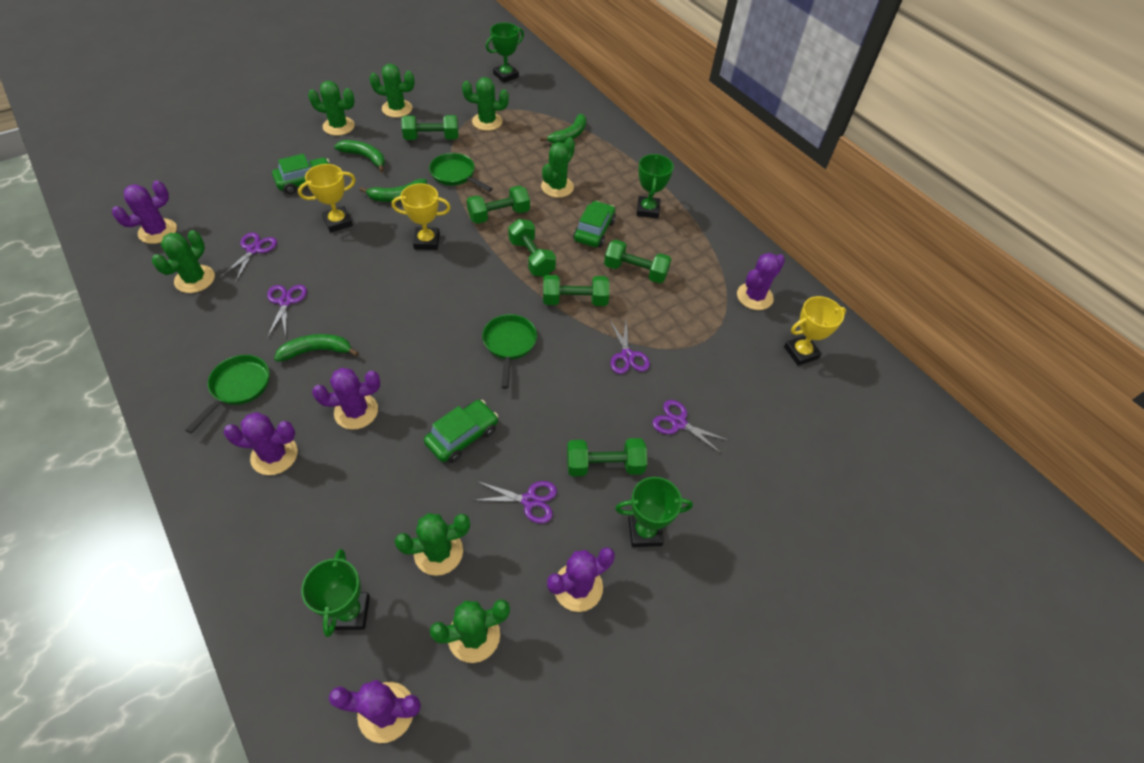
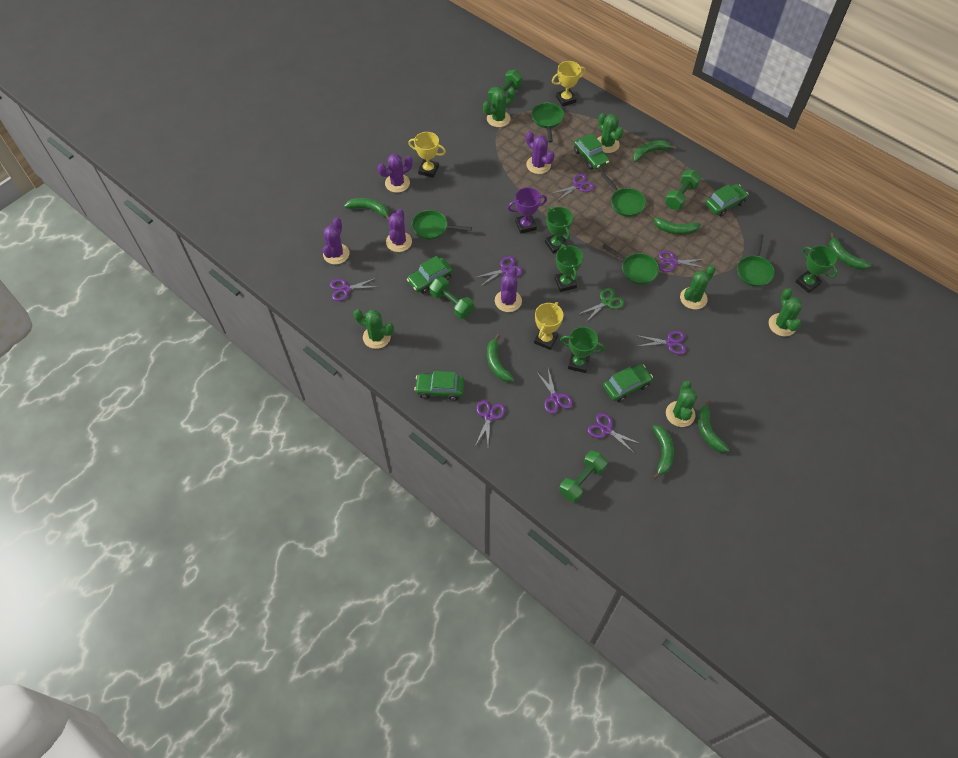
green banana: [274,334,359,362] [334,140,385,172] [359,179,427,202] [540,114,586,144] = 4 -> [344,198,389,221] [487,334,514,382] [632,140,677,162] [650,214,701,235] [652,425,674,480] [698,400,729,453] [829,233,871,270] = 7
green cactus: [152,230,215,293] [308,81,355,136] [369,64,415,118] [395,513,470,576] [430,599,510,663] [462,77,509,131] [541,137,575,198] = 7 -> [353,309,394,349] [483,88,515,127] [597,113,624,153] [666,381,697,427] [680,265,716,310] [769,288,802,336] = 6
green car: [272,154,329,194] [424,400,498,463] [573,201,616,247] = 3 -> [407,256,453,294] [414,371,464,401] [574,134,610,170] [603,364,653,402] [705,184,748,216] = 5
green dumbbell: [401,115,459,140] [467,186,530,224] [508,219,556,277] [543,275,609,306] [567,438,647,477] [604,240,671,283] = 6 -> [429,277,474,319] [488,70,522,103] [559,450,607,502] [665,170,701,210] = 4
green pan: [185,355,269,434] [429,153,493,192] [482,314,537,389] = 3 -> [412,210,472,240] [531,103,564,142] [601,173,646,217] [602,244,659,284] [737,234,775,287] = 5
green scissors: none = 0 -> [579,288,625,322] = 1
purple cactus: [112,181,177,244] [223,412,298,475] [312,368,380,430] [329,680,421,743] [547,547,615,612] [737,253,785,310] = 6 -> [323,217,350,265] [378,154,413,193] [386,209,412,252] [495,268,522,312] [526,131,555,174] = 5
purple scissors: [221,232,277,282] [267,285,307,338] [474,481,557,524] [609,319,650,374] [652,400,730,454] = 5 -> [330,278,377,301] [474,256,523,286] [475,400,506,446] [536,369,573,414] [550,174,595,201] [588,413,641,453] [636,331,686,355] [659,250,705,272] = 8
purple trophy: none = 0 -> [508,187,547,234] = 1

